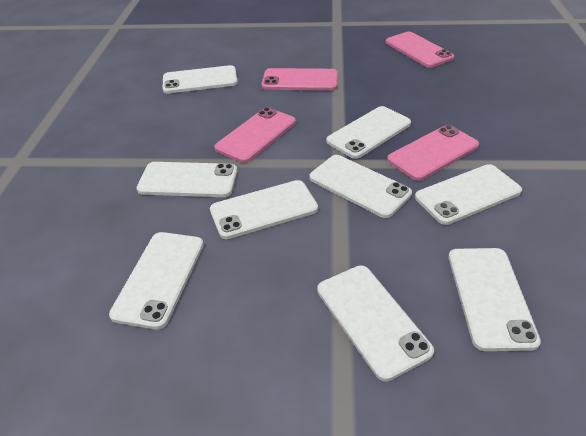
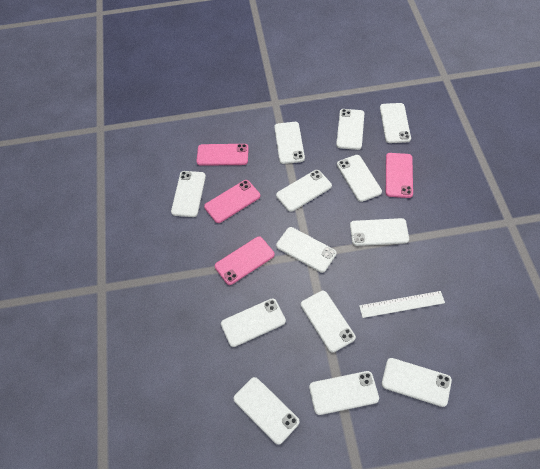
white phone: [109,232,204,330] [136,162,237,197] [163,65,238,93] [210,180,318,239] [309,155,412,218] [317,265,434,381] [326,106,411,159] [415,164,522,225] [448,248,541,351] = 9 -> [171,171,206,217] [221,298,286,347] [233,377,300,445] [274,122,305,164] [276,170,332,212] [276,227,336,273] [301,291,356,352] [309,371,379,415] [336,109,364,150] [337,155,382,202] [350,218,409,246] [380,103,411,143] [382,358,452,407] = 13
white ruler: none = 0 -> [359,291,445,318] = 1

